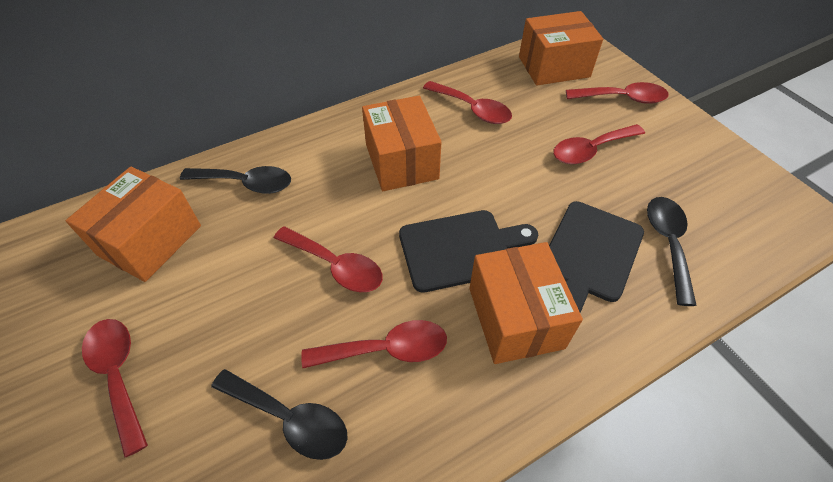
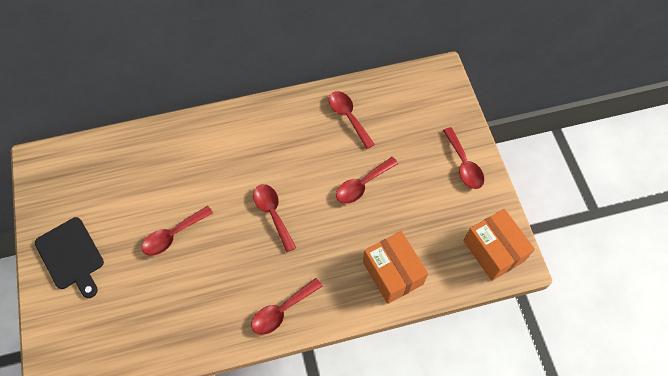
black cutting board: [399,210,538,293] [549,201,644,313] = 2 -> [35,217,104,298] = 1
black spoon: [180,166,291,194] [211,369,348,460] [647,197,697,306] = 3 -> none = 0
orange box: [66,167,201,282] [362,96,441,191] [469,242,583,364] [519,11,603,85] = 4 -> [363,231,428,304] [464,209,535,281] = 2

